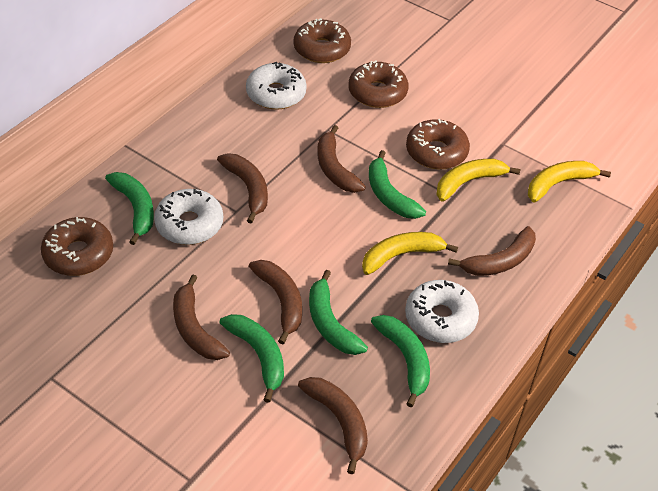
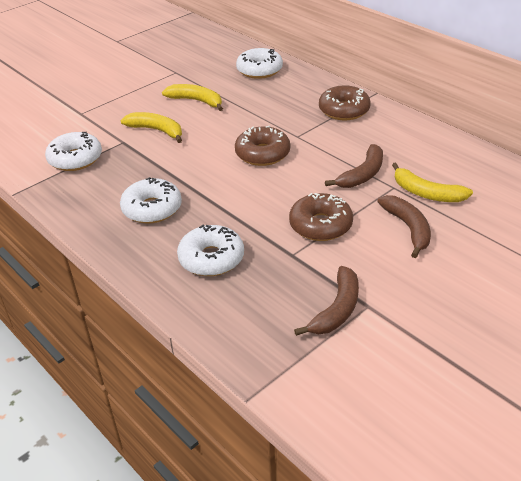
brown banana: [173,275,230,360] [217,153,268,223] [249,260,302,344] [298,377,368,474] [317,125,366,193] [448,226,536,276] = 6 -> [294,266,359,336] [325,144,383,188] [377,195,431,258] = 3
brown donut: [41,217,113,276] [294,18,351,63] [348,60,409,108] [406,119,470,169] = 4 -> [235,126,290,166] [289,193,353,241] [319,85,371,120] = 3
green banana: [105,172,154,245] [220,314,284,403] [309,270,368,355] [369,150,426,219] [371,315,430,407] = 5 -> none = 0
white donut: [154,189,223,245] [246,62,307,110] [405,280,479,343] = 3 -> [45,132,102,171] [120,177,182,224] [177,225,244,276] [236,48,283,79] = 4

